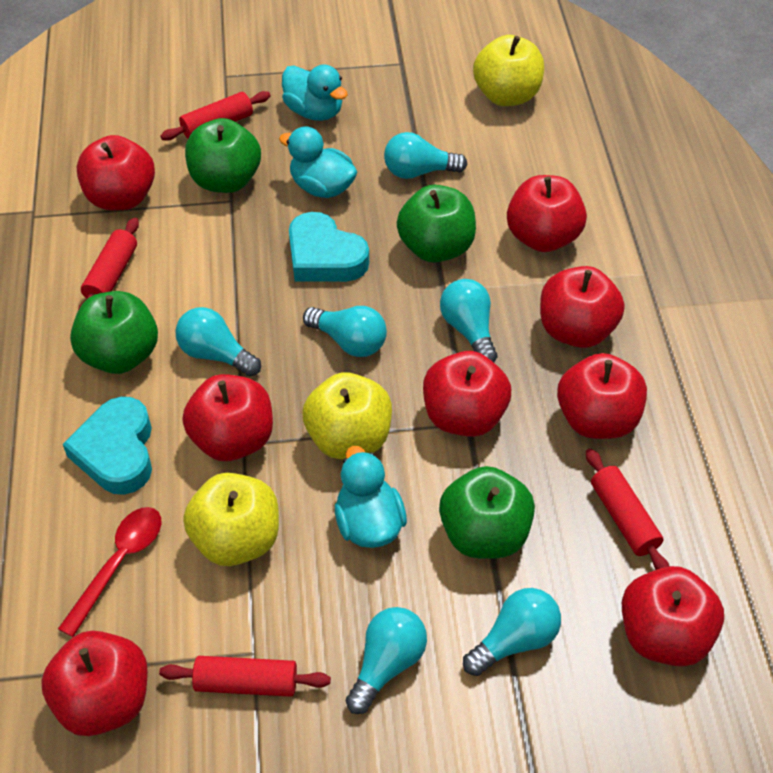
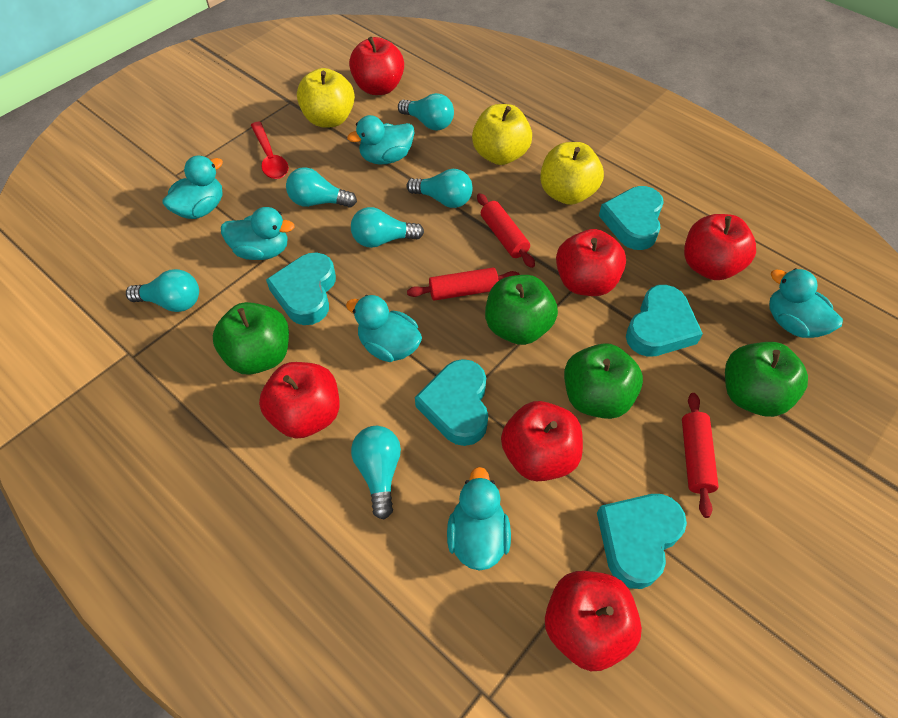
red apple: [41,631,148,736] [77,135,155,211] [183,374,273,461] [423,351,511,437] [507,175,587,252] [540,266,625,348] [557,353,647,439] [622,566,724,667] = 8 -> [259,362,339,439] [349,37,404,95] [501,401,583,481] [545,571,642,671] [556,229,626,296] [684,214,756,280] = 6
red rolling pin: [78,218,139,310] [159,656,331,697] [160,91,271,141] [586,448,669,570] = 4 -> [407,267,520,301] [477,193,535,268] [682,393,719,518] = 3
turquoise duck: [279,126,357,198] [282,64,348,121] [335,446,407,548] = 3 -> [162,156,223,219] [221,207,295,260] [346,295,422,362] [347,115,414,164] [447,467,511,571] [769,268,843,338] = 6
turquoise heart: [63,397,152,495] [289,212,369,282] = 2 -> [266,252,336,325] [415,359,488,446] [597,494,687,589] [599,186,664,250] [626,285,703,357] = 5

